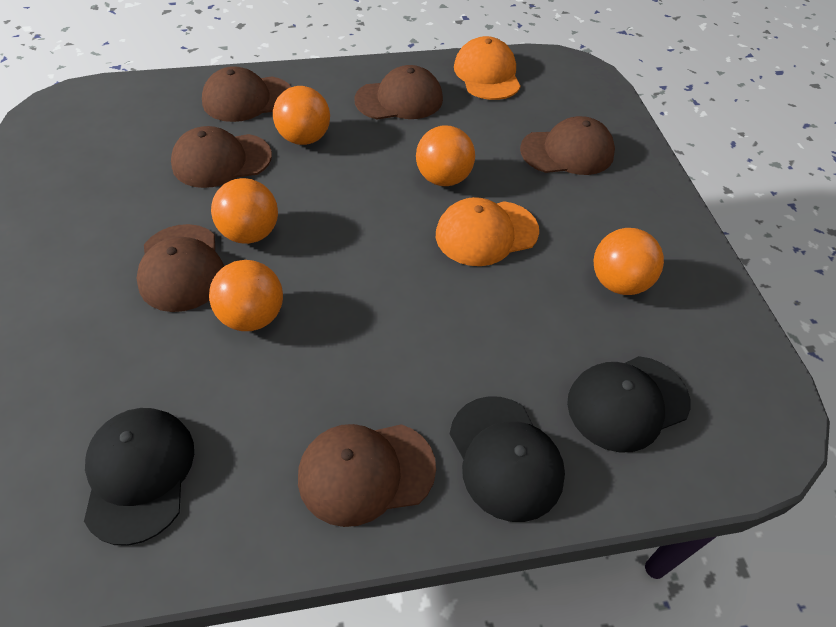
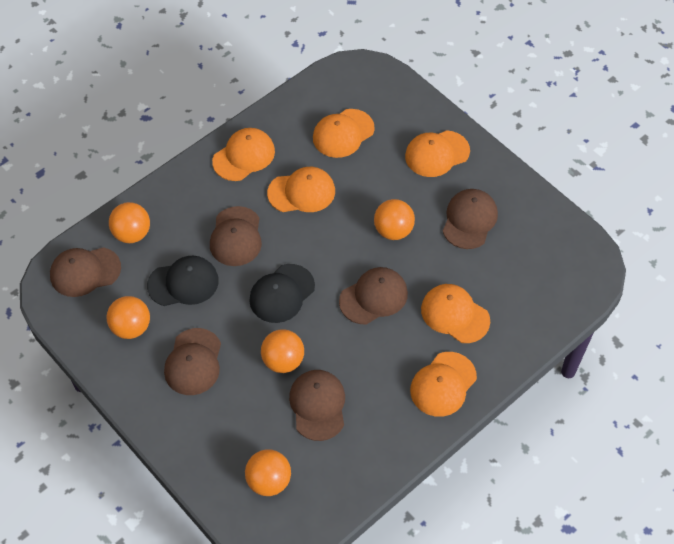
black cap: [84,408,194,546] [450,396,565,522] [567,356,690,453] = 3 -> [147,256,219,306] [249,264,315,323] = 2
orange cap: [436,197,539,266] [454,36,521,100] = 2 -> [212,128,275,181] [267,167,335,212] [313,109,374,158] [405,130,470,177] [410,352,477,417] [421,284,490,343] = 6

